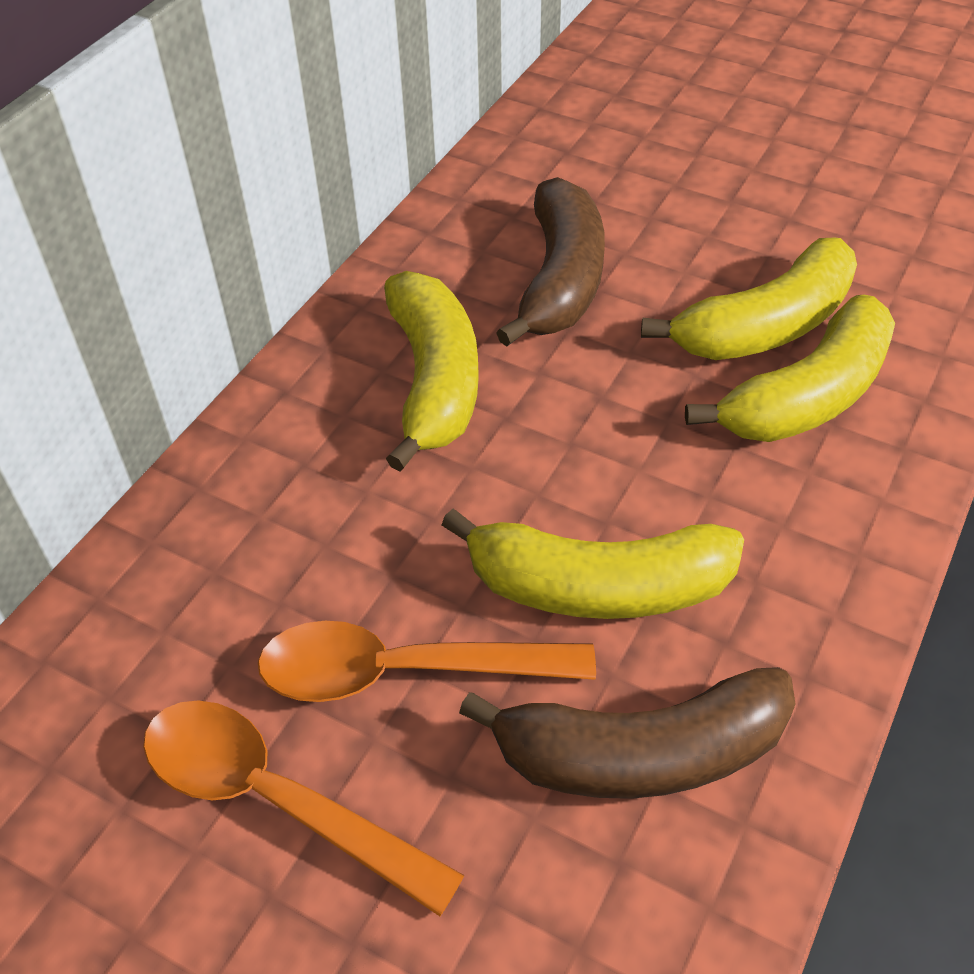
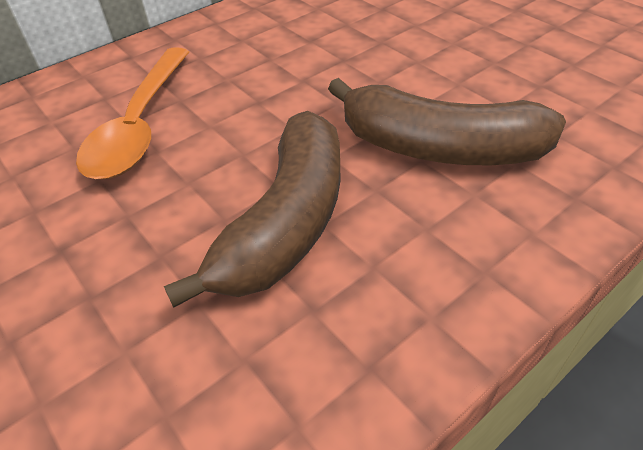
orange spoon: [143,700,464,916] [258,621,596,702] = 2 -> [76,47,189,179] = 1
yellow banana: [384,271,479,471] [442,509,744,619] [641,238,857,360] [685,295,895,442] = 4 -> none = 0

